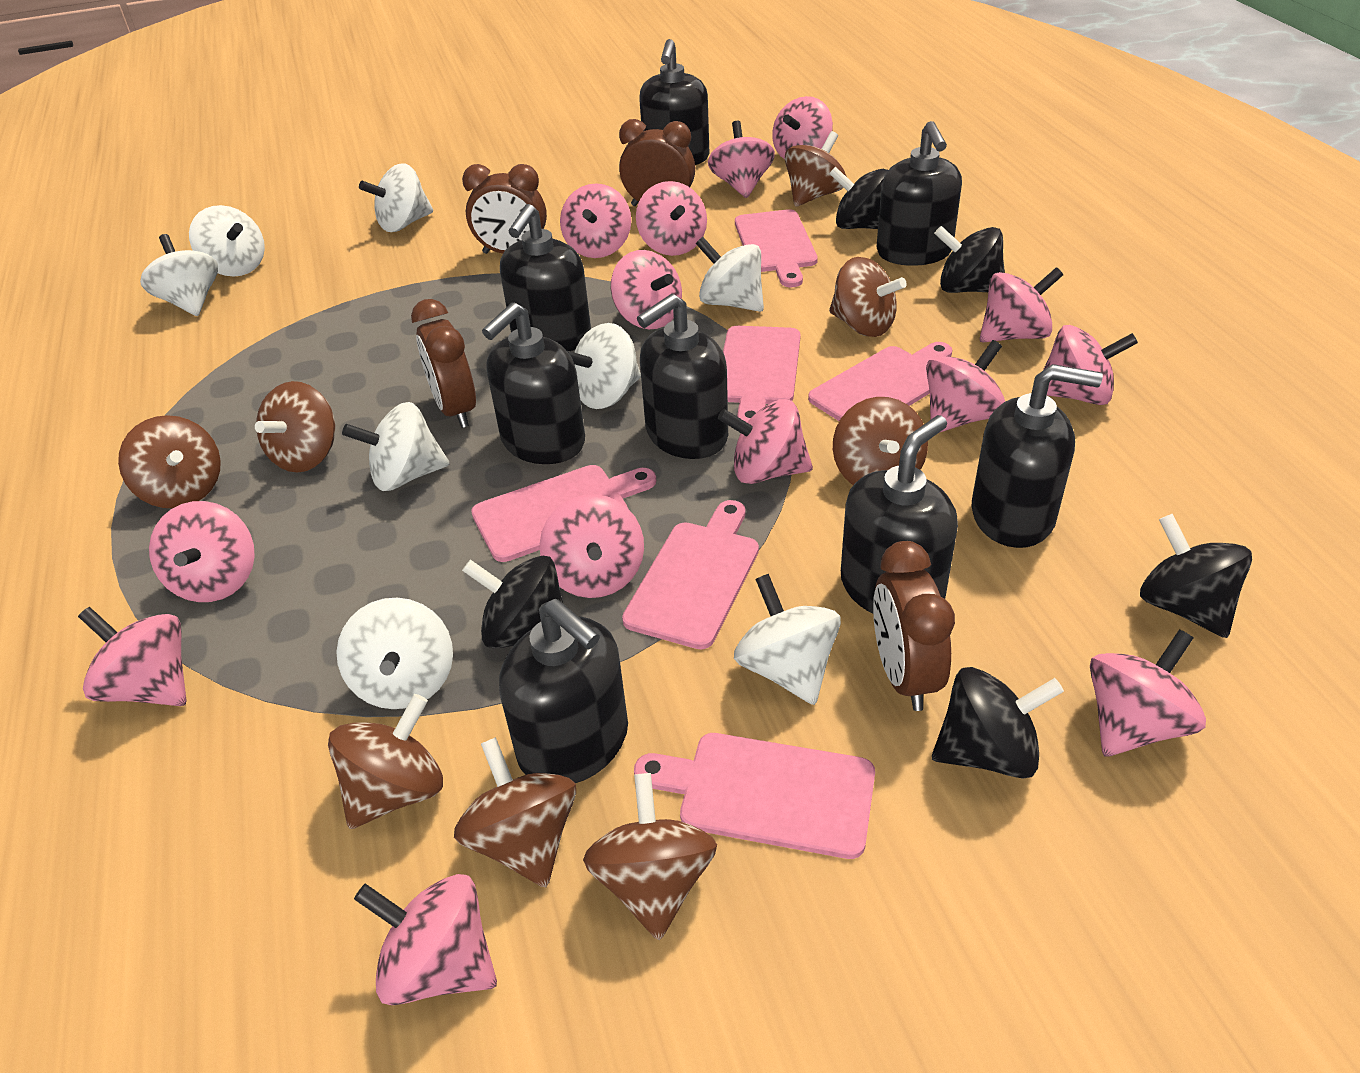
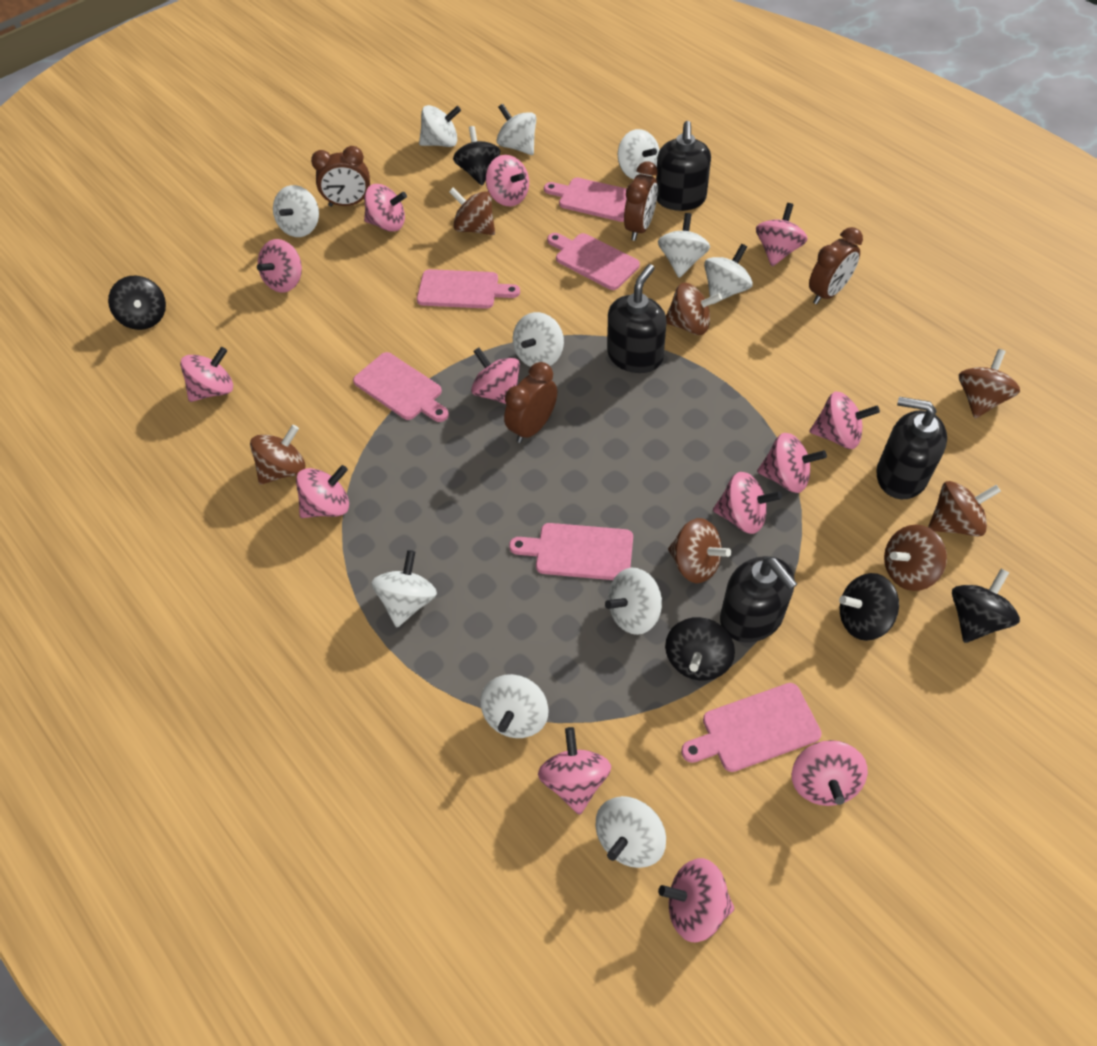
black soap dispenser: [482,302,585,464] [499,599,628,783] [500,204,591,351] [637,294,728,459] [639,39,709,165] [841,415,958,613] [877,121,962,266] [972,364,1103,548] = 8 -> [607,264,666,373] [656,121,711,211] [720,556,797,643] [876,397,947,499] = 4
brown spinning top: [118,415,221,508] [255,381,335,473] [328,694,443,829] [454,737,576,887] [583,773,717,940] [785,131,847,207] [829,257,906,337] [833,397,928,485] = 8 -> [250,425,305,485] [449,187,495,235] [666,283,722,335] [668,518,731,583] [884,525,947,591] [928,481,1001,537] [959,349,1020,419] = 7
pink spinning top: [78,607,187,706] [149,501,255,602] [354,874,497,1005] [540,494,644,598] [560,183,631,258] [611,250,682,329] [636,181,707,256] [708,121,775,198] [718,399,813,484] [772,96,833,159] [926,340,1005,433] [980,267,1063,343] [1043,325,1138,405] [1090,630,1206,757] = 14 -> [180,347,233,402] [257,239,302,293] [296,465,349,518] [364,184,407,232] [471,348,520,404] [486,155,529,206] [538,727,611,815] [658,858,734,942] [713,472,782,534] [756,203,808,266] [757,433,827,493] [792,740,868,806] [809,391,880,449] = 13
white spinning top: [140,234,218,316] [189,205,265,277] [336,598,453,709] [342,402,450,491] [359,163,433,232] [567,323,641,409] [696,237,764,312] [734,574,841,705] = 8 -> [273,185,319,237] [372,550,437,627] [419,105,461,147] [480,674,548,738] [497,104,536,155] [513,312,564,367] [596,796,666,868] [605,568,662,635] [618,129,660,180] [658,213,710,278] [704,244,753,304] = 11

